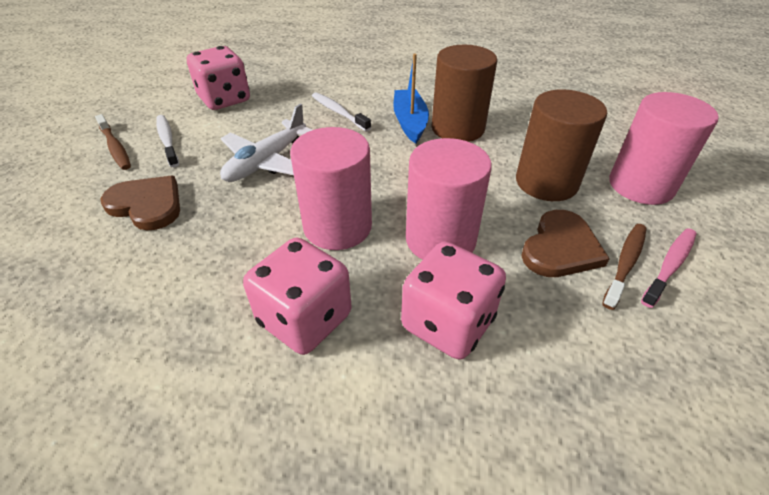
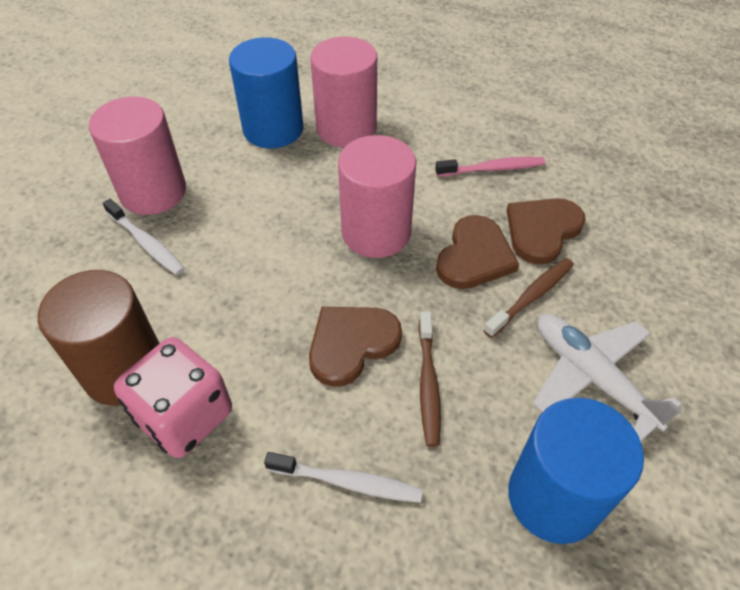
blue boat: [393,54,429,144] = 1 -> none = 0
blue cylinder: none = 0 -> [229,37,304,149] [508,398,644,544] = 2
brown cylinder: [431,45,497,142] [516,89,607,201] = 2 -> [38,270,160,406] = 1
brown heart: [101,176,180,230] [521,210,610,277] = 2 -> [309,307,402,387] [436,215,519,289] [506,198,585,265] = 3
pink dice: [187,46,250,110] [243,238,351,355] [401,241,506,360] = 3 -> [114,337,232,458] = 1

